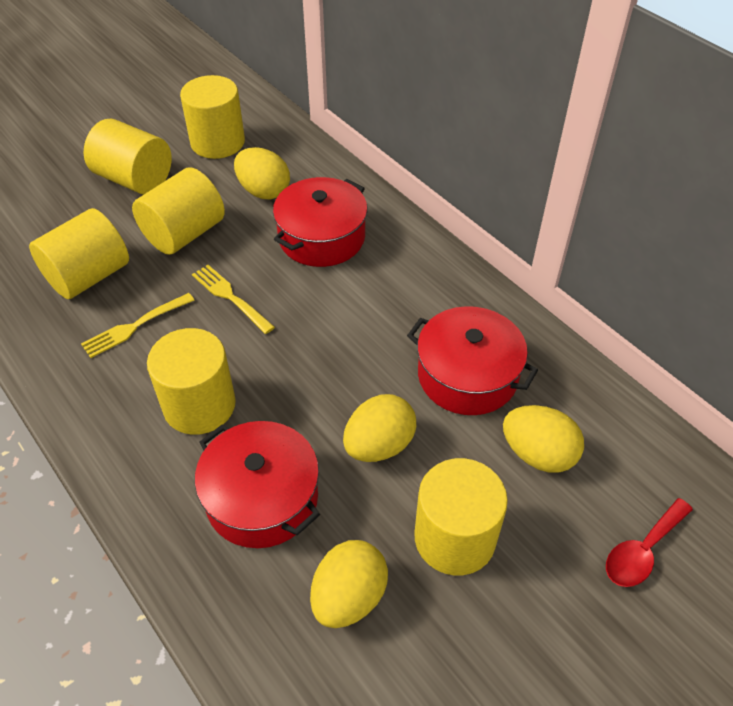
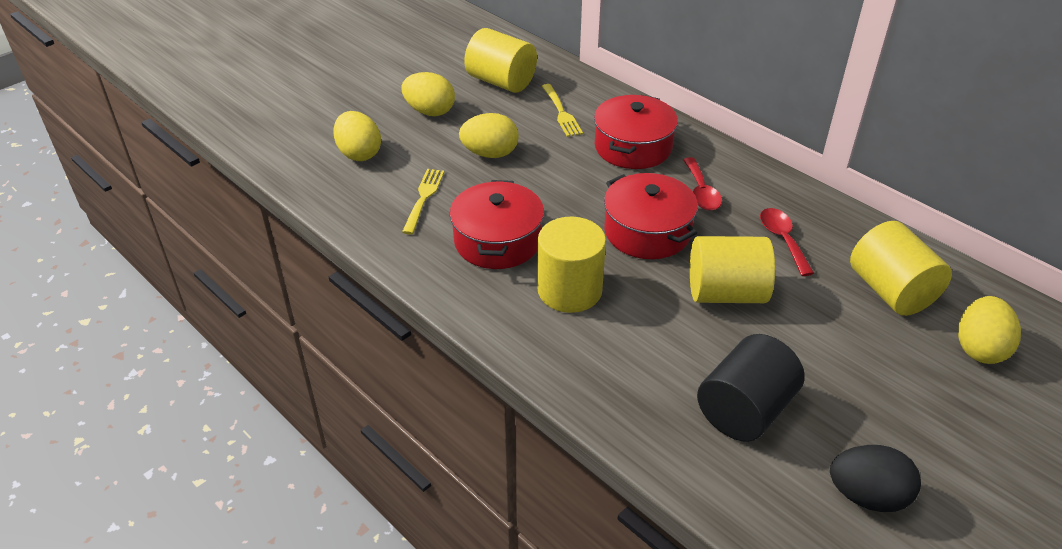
black cylinder: none = 0 -> [697,334,805,442] = 1
black egg: none = 0 -> [830,445,921,512] = 1
red spoon: [606,498,693,587] = 1 -> [683,157,722,211] [760,208,814,276] = 2
yellow cylinder: [29,208,129,299] [84,118,172,194] [132,168,225,255] [147,328,236,435] [180,75,245,159] [414,458,508,575] = 6 -> [464,28,537,93] [537,217,606,313] [690,236,775,303] [850,221,952,316] = 4

